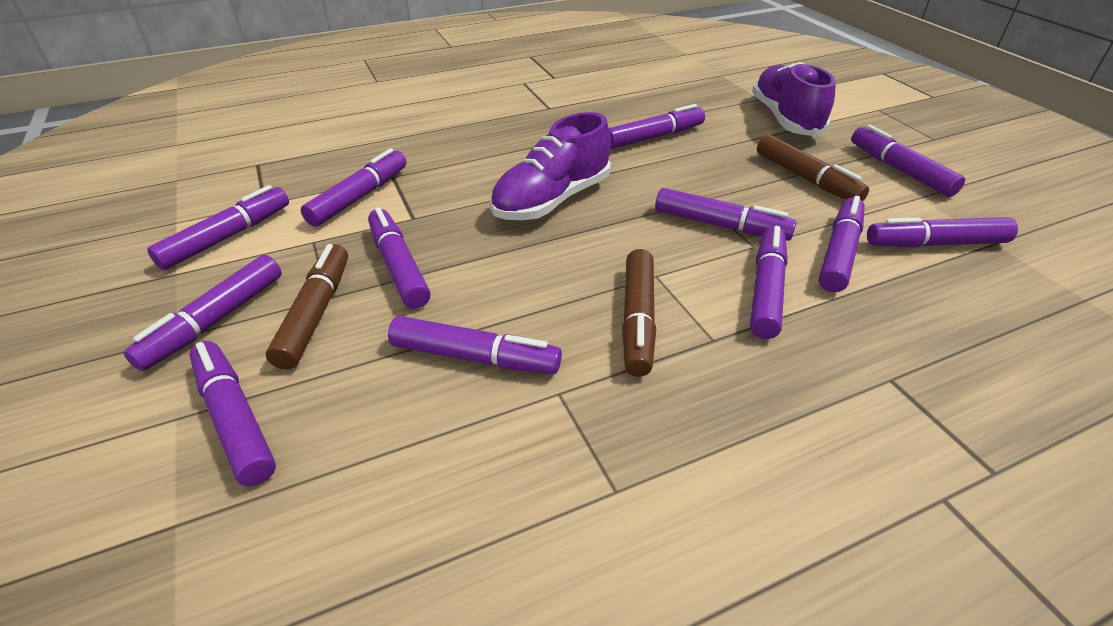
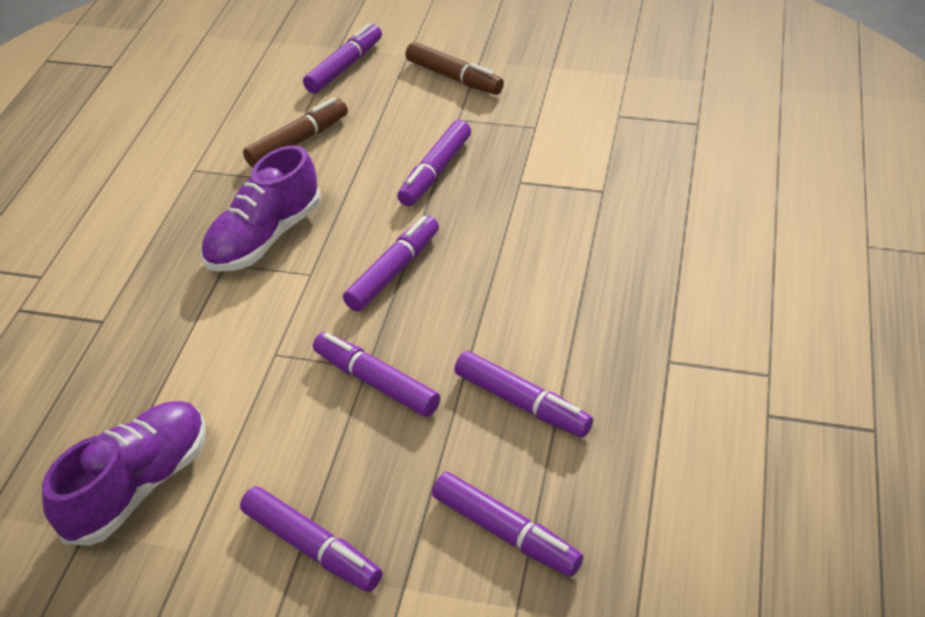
brown marker: [266,244,348,370] [622,249,656,377] [757,135,869,201] = 3 -> [243,98,348,167] [406,42,504,95] = 2
purple marker: [124,255,282,371] [147,185,289,270] [189,341,276,486] [301,148,406,227] [368,207,431,309] [388,316,562,374] [609,104,705,149] [655,188,797,241] [750,226,788,339] [819,196,865,292] [851,124,965,197] [867,217,1018,248] = 12 -> [240,486,382,592] [303,23,382,94] [313,332,440,417] [343,216,439,312] [397,120,471,206] [432,472,583,577] [454,351,593,438] = 7

